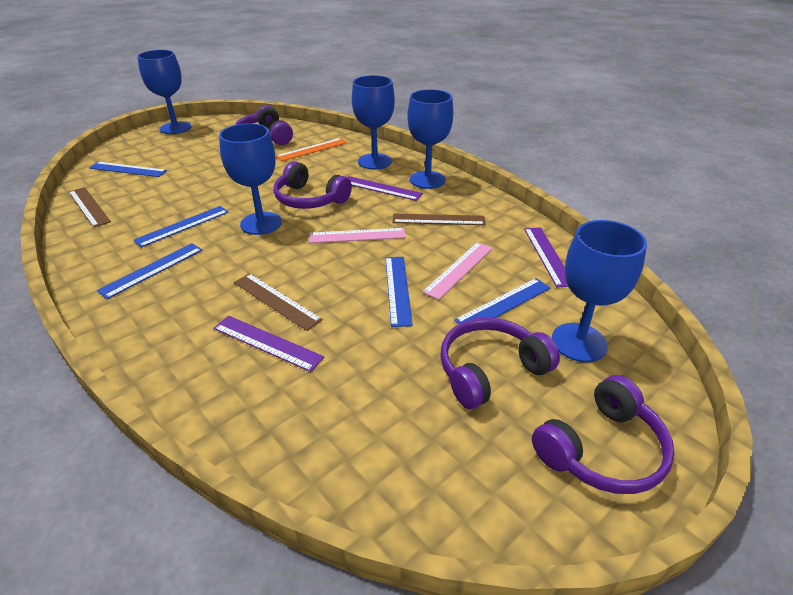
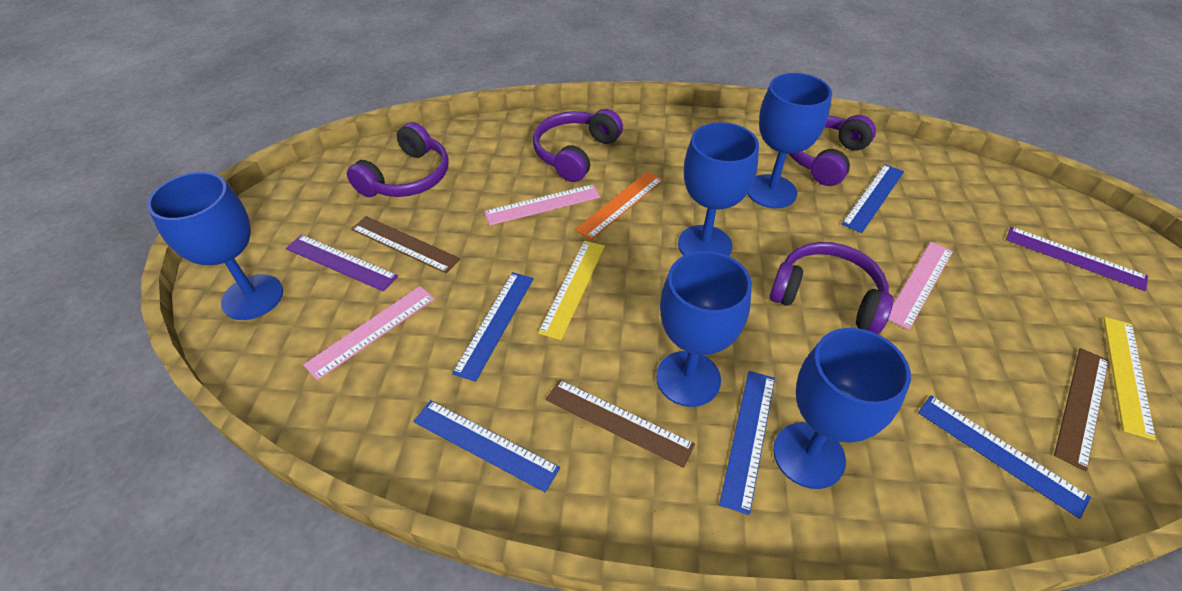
pink ruler: [309,228,406,243] [422,242,493,300] = 2 -> [303,286,435,380] [484,184,600,225] [888,242,953,330] = 3
purple ruler: [214,316,324,372] [347,176,423,201] [524,227,568,288] = 3 -> [286,234,398,292] [1006,227,1148,291] = 2
yellow ruler: none = 0 -> [538,241,605,340] [1104,317,1156,440] = 2

